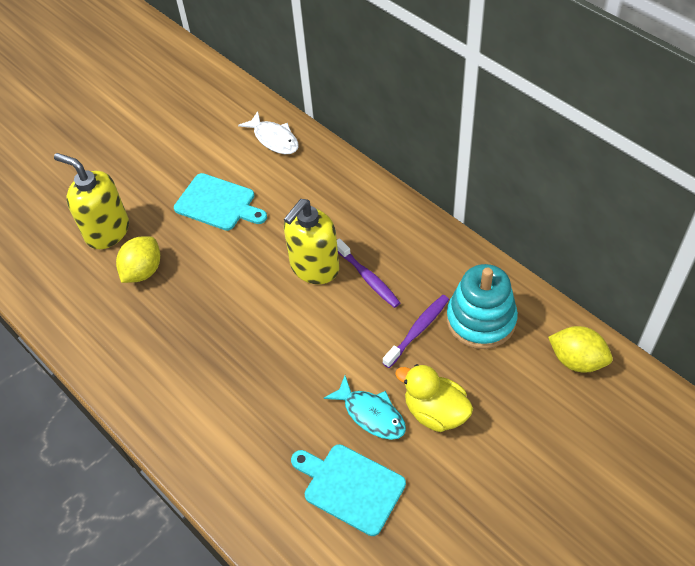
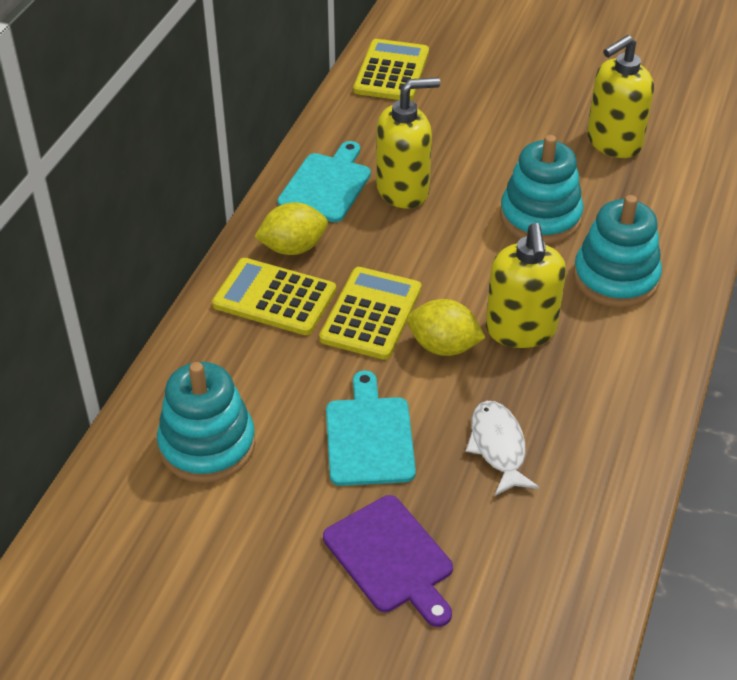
purple cutting board: none = 0 -> [323,495,453,627] = 1
purple toothbrush: [337,238,400,308] [383,295,449,368] = 2 -> none = 0
turquoise fish: [324,376,406,440] = 1 -> none = 0
turquoise stacking toy: [447,264,518,349] = 1 -> [157,362,256,483] [500,135,583,244] [573,195,662,307] = 3
yellow calculator: none = 0 -> [212,258,336,335] [319,267,421,360] [353,39,429,101] = 3
yellow duck: [395,364,473,432] = 1 -> none = 0
yellow soap dispenser: [54,153,129,249] [284,199,339,284] = 2 -> [376,77,440,209] [486,223,566,348] [587,35,654,158] = 3

